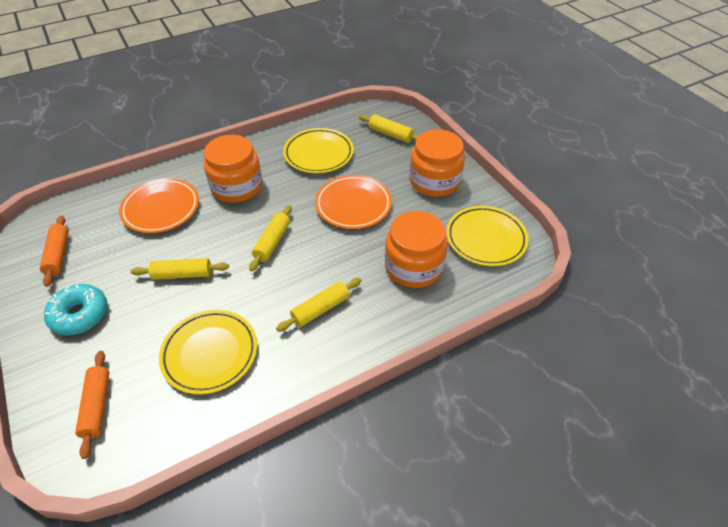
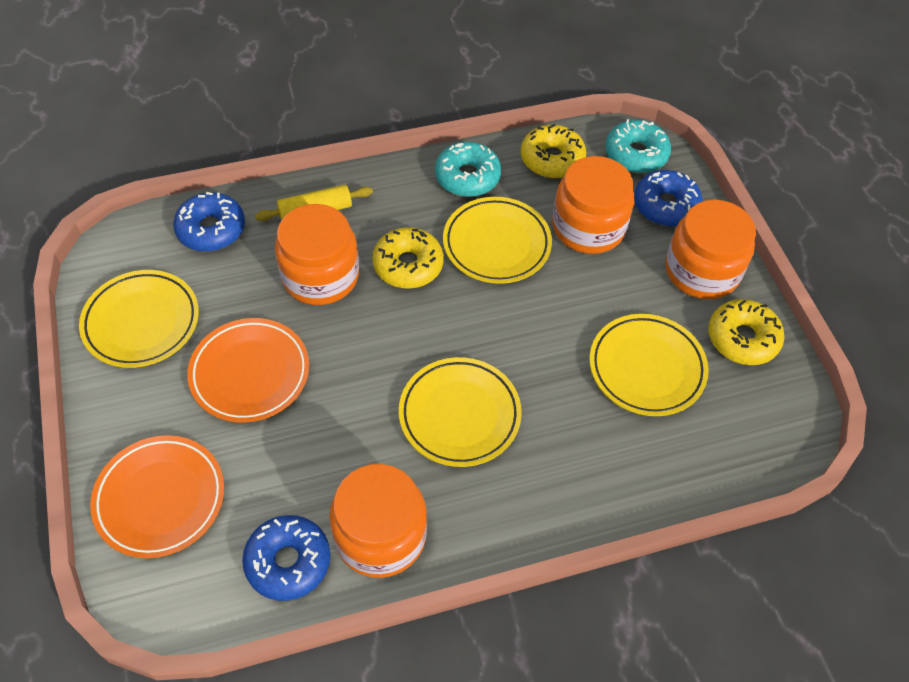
blue donut: none = 0 -> [173,192,245,251] [242,515,330,601] [634,170,703,226] = 3
orange jar: [204,135,262,203] [385,211,448,288] [409,129,465,197] = 3 -> [275,204,359,305] [329,464,427,578] [552,156,634,254] [665,200,756,299] = 4
orange rolling pin: [40,216,69,287] [75,351,110,459] = 2 -> none = 0
turquoise donut: [44,284,107,335] = 1 -> [435,142,502,197] [605,119,671,173] = 2
yellow donut: none = 0 -> [372,227,444,289] [521,124,586,178] [708,299,784,365] = 3
yellow plate: [159,310,257,395] [283,128,354,173] [446,206,529,266] = 3 -> [79,270,199,368] [399,357,522,467] [443,197,552,284] [589,314,709,416] = 4
yellow rolling pin: [131,258,229,280] [249,205,292,271] [276,278,362,332] [359,115,419,143] = 4 -> [255,185,373,221] = 1

